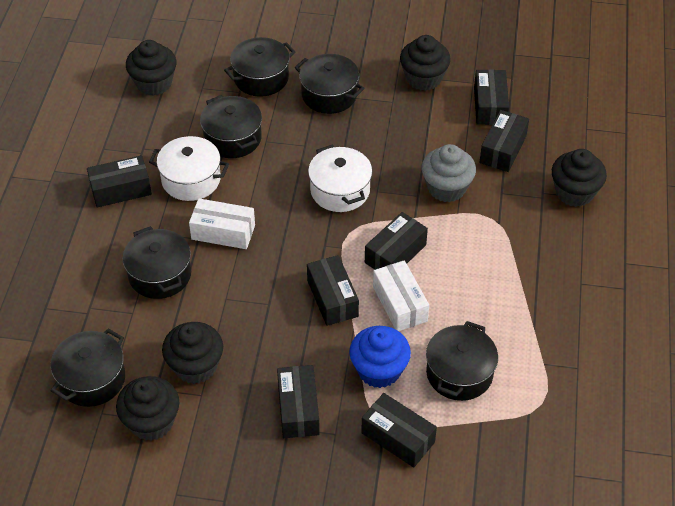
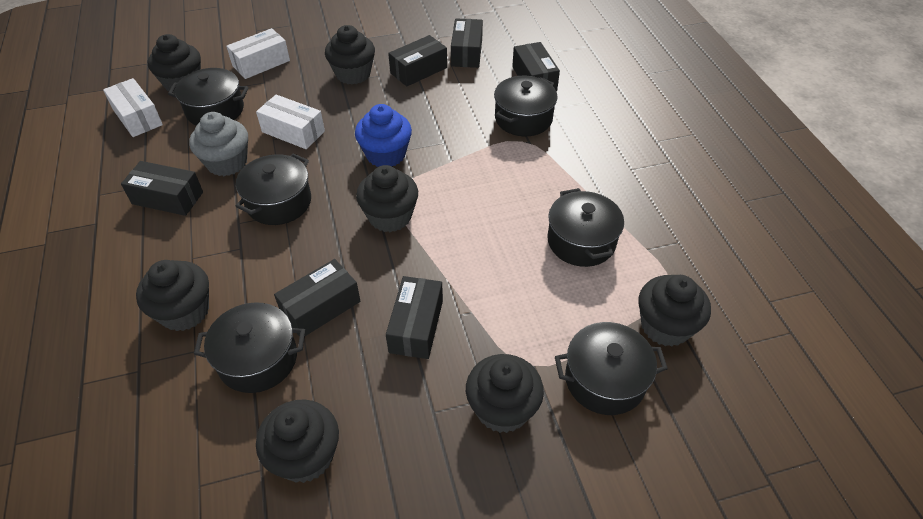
black box: [87,155,152,208] [277,365,320,438] [307,255,359,326] [361,393,437,468] [365,212,428,270] [474,70,509,125] [479,110,529,172] = 7 -> [121,161,203,216] [274,259,360,337] [386,276,443,359] [388,35,447,86] [451,18,483,68] [512,42,560,91] = 6
black cupcake: [116,376,179,441] [126,40,176,96] [162,322,223,384] [400,35,451,91] [552,149,607,207] = 5 -> [136,260,209,331] [147,34,201,94] [256,399,339,483] [325,25,375,84] [356,165,418,232] [466,354,544,433] [638,275,711,347] = 7
white box: [189,198,255,249] [373,260,429,331] = 2 -> [103,78,163,137] [226,28,290,79] [256,95,325,149] = 3
white pot: [149,136,229,201] [308,145,372,212] = 2 -> none = 0

